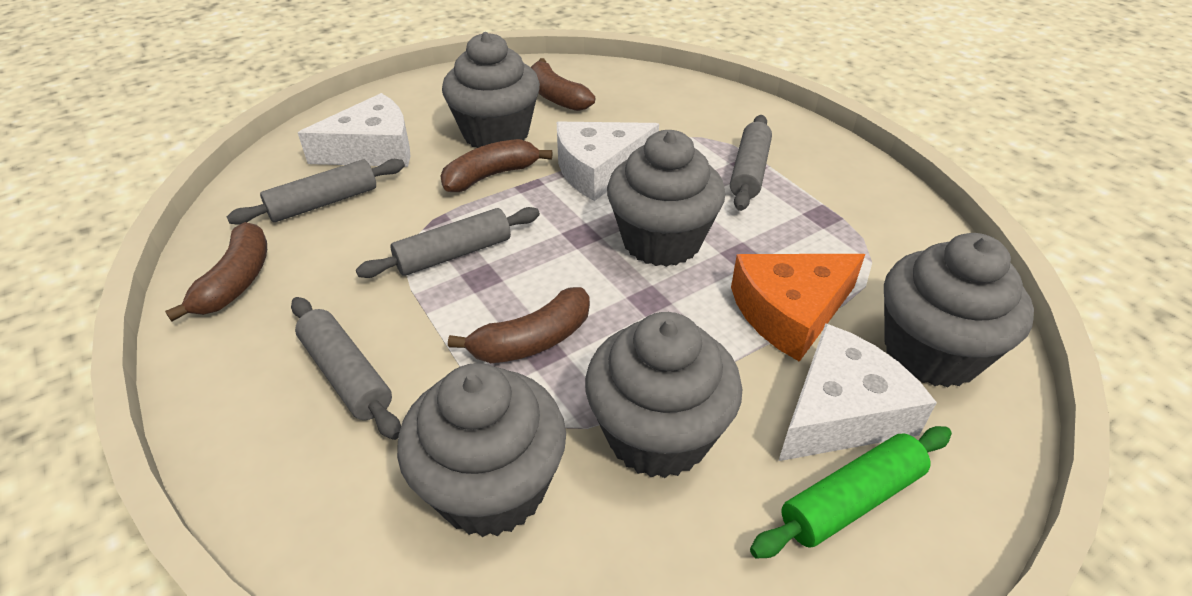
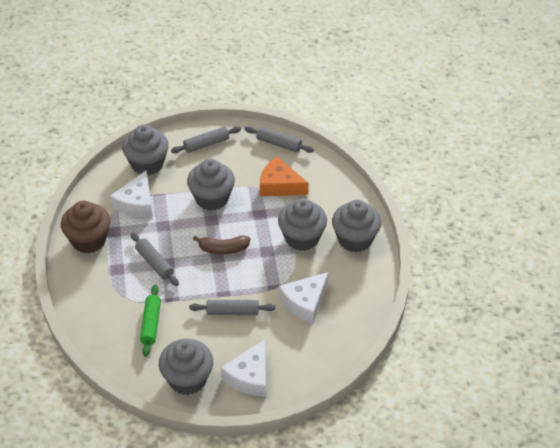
brown banana: [165,222,267,322] [440,139,552,192] [448,287,590,363] [531,58,595,111] = 4 -> [193,235,250,254] = 1
brown cupcake: none = 0 -> [61,201,110,253] = 1

